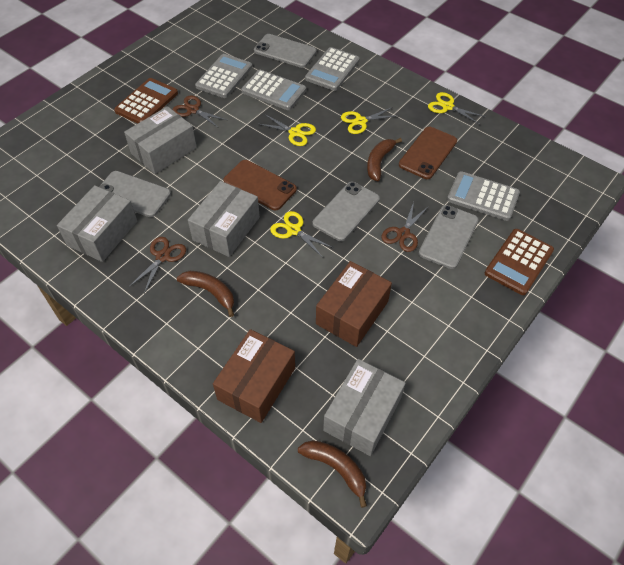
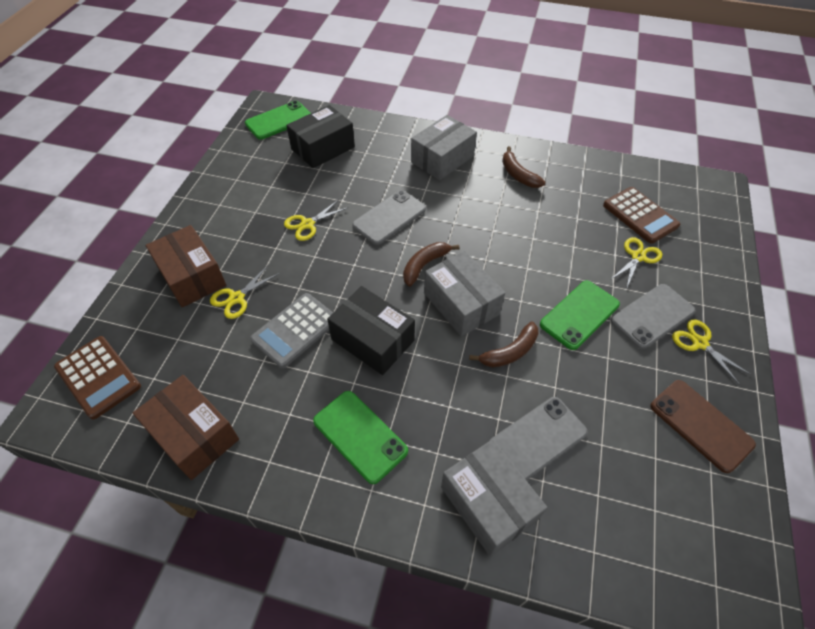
black box: none = 0 -> [286,105,355,168] [327,286,415,375] = 2
brown phone: [223,160,297,210] [399,127,457,179] = 2 -> [650,380,756,473] = 1
brown scissors: [129,237,186,293] [173,96,227,128] [381,202,429,252] = 3 -> none = 0
green phone: none = 0 -> [245,101,311,140] [313,391,408,484] [540,280,620,350] = 3
grey box: [57,185,137,262] [124,106,197,174] [188,181,260,257] [323,359,406,456] = 4 -> [411,115,477,180] [424,251,505,337] [441,439,547,557] = 3
grey calculator: [195,54,252,98] [241,70,306,110] [305,47,360,91] [447,171,520,221] = 4 -> [250,293,333,368] = 1
grey phone: [99,171,171,217] [254,34,317,68] [313,182,380,241] [419,205,478,269] = 4 -> [352,190,426,245] [489,397,588,481] [610,284,695,349] = 3

